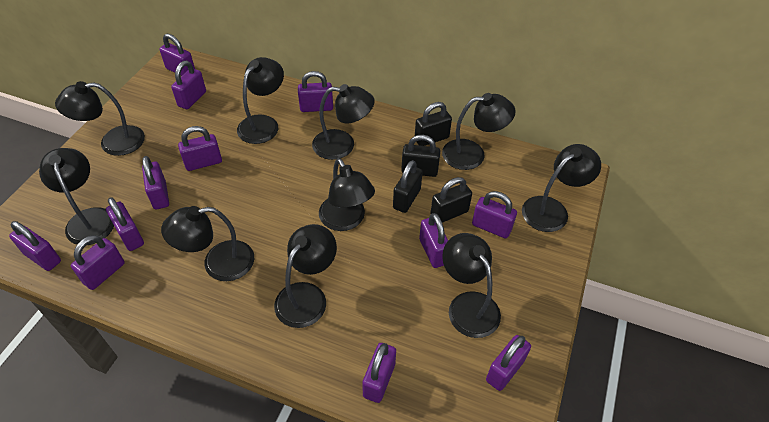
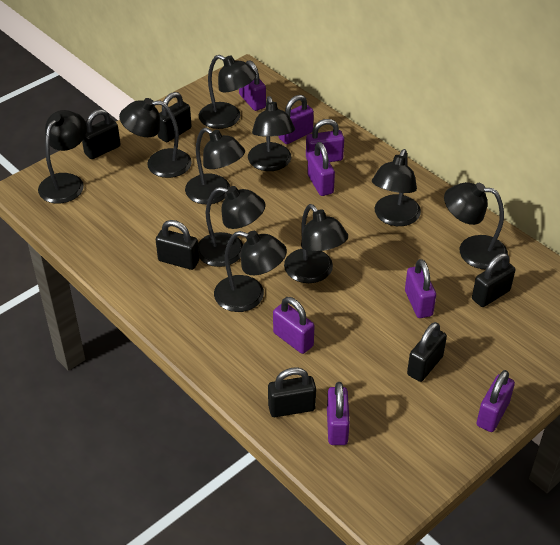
black padlock: [393,160,423,213] [401,135,440,177] [415,102,452,146] [430,177,472,223] = 4 -> [82,109,120,159] [156,220,199,270] [158,92,192,142] [268,367,316,417] [407,322,447,382] [472,253,515,307] = 6
purple padlock: [9,221,61,271] [71,235,125,290] [106,197,144,251] [142,156,169,210] [160,34,195,76] [171,61,206,109] [178,126,222,171] [298,71,333,112] [362,343,396,403] [419,213,448,268] [472,191,517,239] [486,335,531,391] = 12 -> [239,60,266,111] [273,297,315,354] [278,95,314,144] [306,119,344,162] [307,142,335,196] [327,382,350,445] [405,259,436,318] [477,370,515,432] = 8

